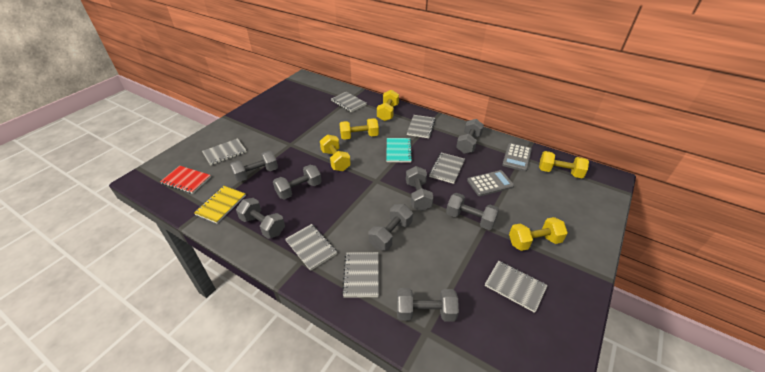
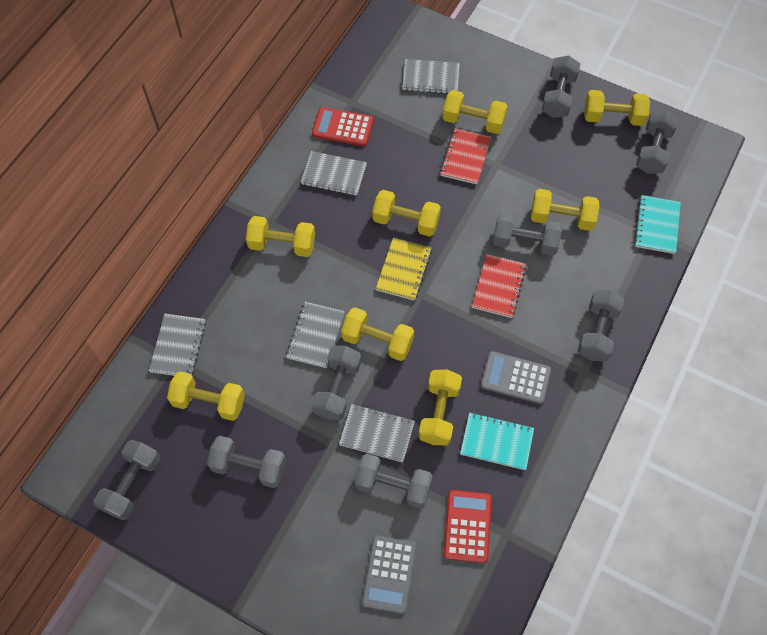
grey notebook: [202,138,247,166] [285,224,337,271] [331,92,366,112] [342,252,379,298] [407,115,435,138] [429,153,465,184] [485,261,548,313] = 7 -> [149,314,206,376] [286,302,345,368] [301,151,367,196] [339,404,415,463] [402,59,460,94] = 5
red calculator: none = 0 -> [312,107,374,146] [444,490,492,563] = 2
red notebook: [160,166,211,194] = 1 -> [440,128,491,184] [472,254,526,318] = 2
turquoise notebook: [386,138,413,163] = 1 -> [460,413,534,470] [634,195,681,254] = 2
yellow dumbbell: [320,134,351,171] [339,118,379,140] [377,90,399,121] [509,217,568,251] [539,151,589,178] = 5 -> [167,371,245,421] [246,216,315,257] [341,308,414,361] [372,190,441,237] [419,370,462,445] [442,90,508,134] [531,189,599,231] [584,90,650,126] = 8

